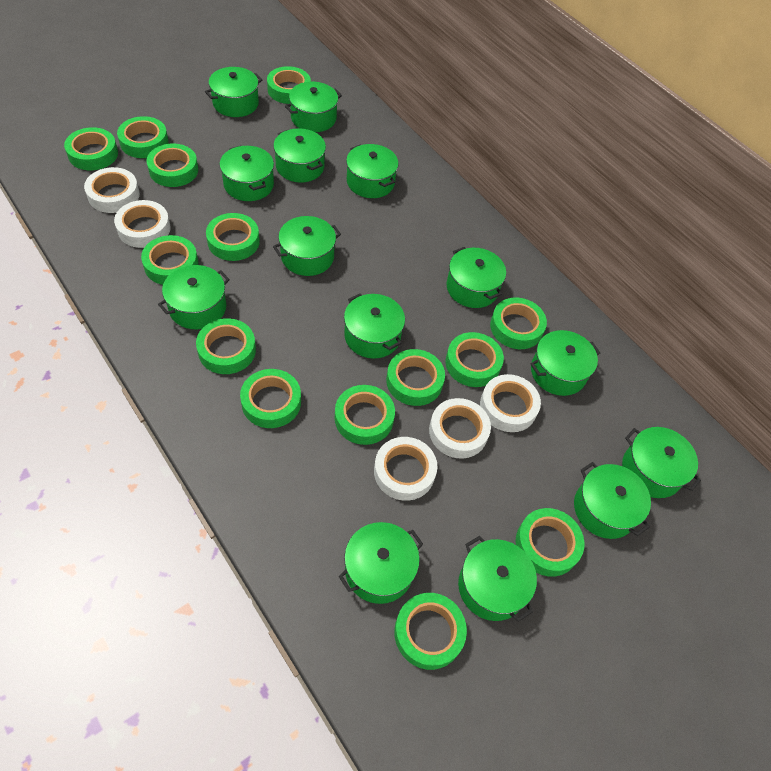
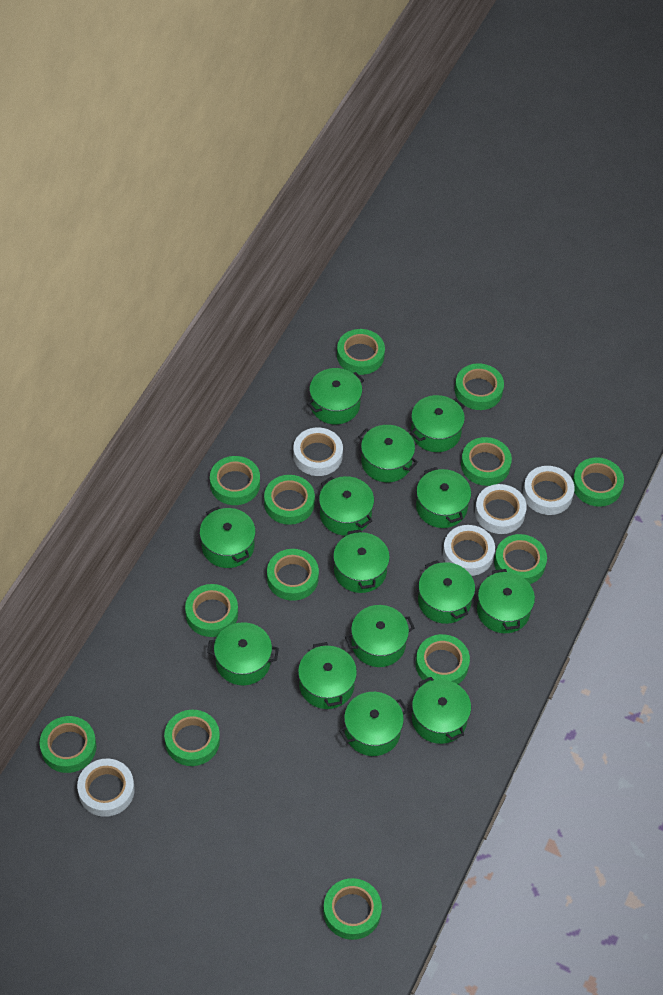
green tape: [64,127,118,170] [117,116,169,158] [141,235,199,285] [146,143,198,187] [196,318,256,374] [206,213,260,261] [240,369,301,428] [267,66,311,104] [335,385,395,445] [386,349,445,406] [394,593,467,670] [445,332,504,387] [490,297,547,349] [515,508,585,577] = 14 -> [40,716,96,773] [164,710,220,766] [185,584,238,637] [210,456,260,505] [264,475,315,525] [267,549,319,601] [323,878,382,940] [337,329,385,375] [416,634,470,684] [455,363,504,410] [461,437,512,486] [494,534,547,584] [573,457,624,507] = 13

